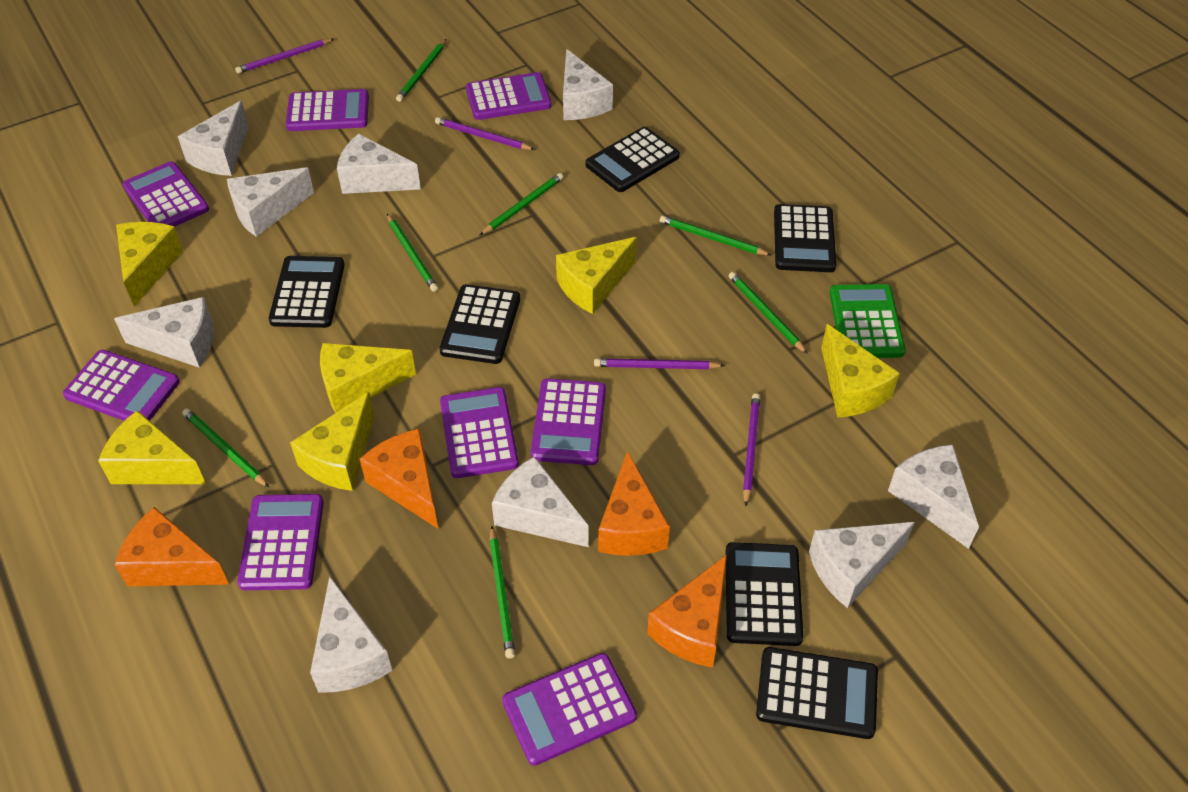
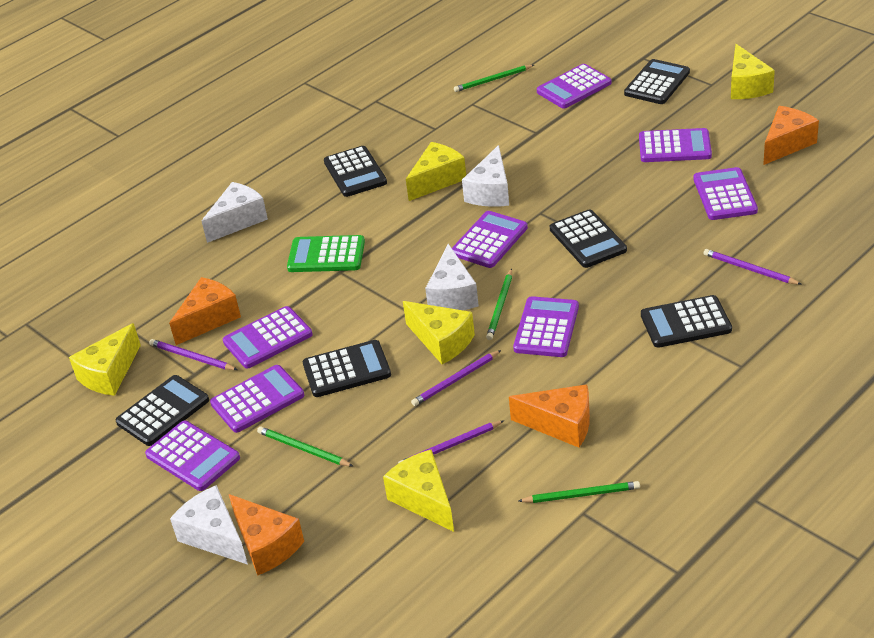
green pencil: [182,408,269,487] [387,214,438,292] [396,39,446,102] [480,173,563,235] [489,526,515,659] [660,216,771,255] [729,272,808,354] = 7 -> [257,426,353,466] [454,65,534,92] [486,268,512,340] [518,481,640,503] = 4
white cheese: [114,297,214,368] [178,101,249,176] [227,167,314,237] [310,576,393,693] [337,134,421,194] [492,456,589,547] [563,49,613,120] [809,522,915,608] [888,445,979,549] = 9 -> [170,485,248,565] [202,182,268,243] [425,244,479,310] [462,145,509,207] = 4
yellow cheese: [98,410,206,484] [116,222,183,307] [290,392,375,491] [320,343,416,413] [556,237,637,314] [821,324,900,418] = 6 -> [69,323,141,396] [383,449,454,532] [403,301,475,364] [406,142,466,201] [731,44,775,99] = 5

